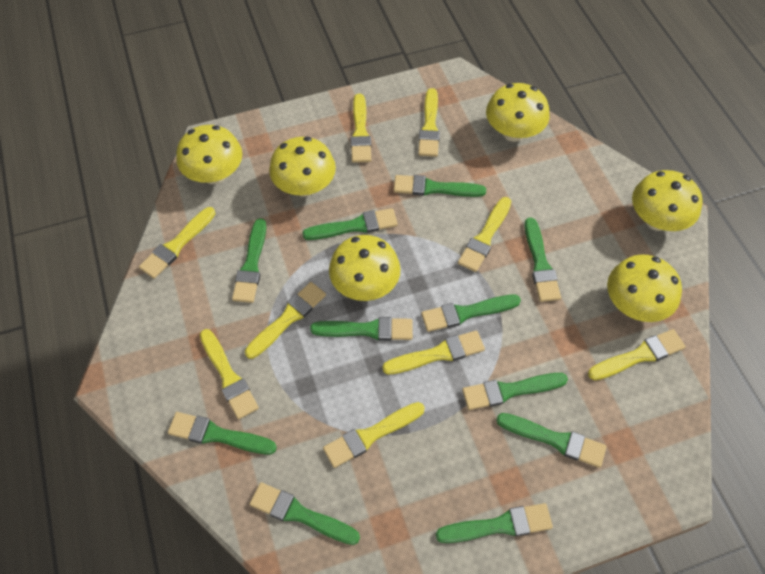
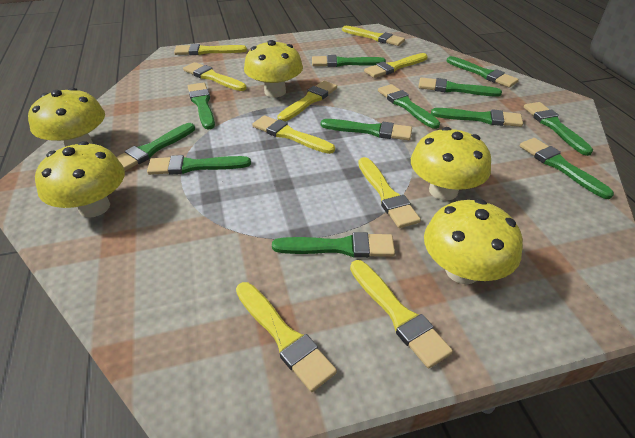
green brush: [168,412,277,455] [232,218,266,303] [249,482,360,545] [302,208,398,240] [310,317,413,341] [394,175,486,197] [421,295,521,332] [436,503,553,543] [462,373,568,410] [496,413,606,468] [525,217,561,302] = 11 -> [117,123,195,171] [147,155,251,175] [188,82,215,129] [272,232,395,258] [312,55,386,67] [321,119,412,140] [378,84,440,129] [418,77,502,96] [431,108,523,127] [447,56,519,88] [520,138,614,199] [524,102,593,156] = 12
yellow mushroom: [176,125,242,184] [269,137,336,197] [329,235,401,301] [486,83,550,142] [607,254,682,322] [632,170,703,231] = 6 -> [28,88,105,147] [35,141,125,218] [244,40,303,97] [411,127,491,201] [424,199,523,284] = 5

